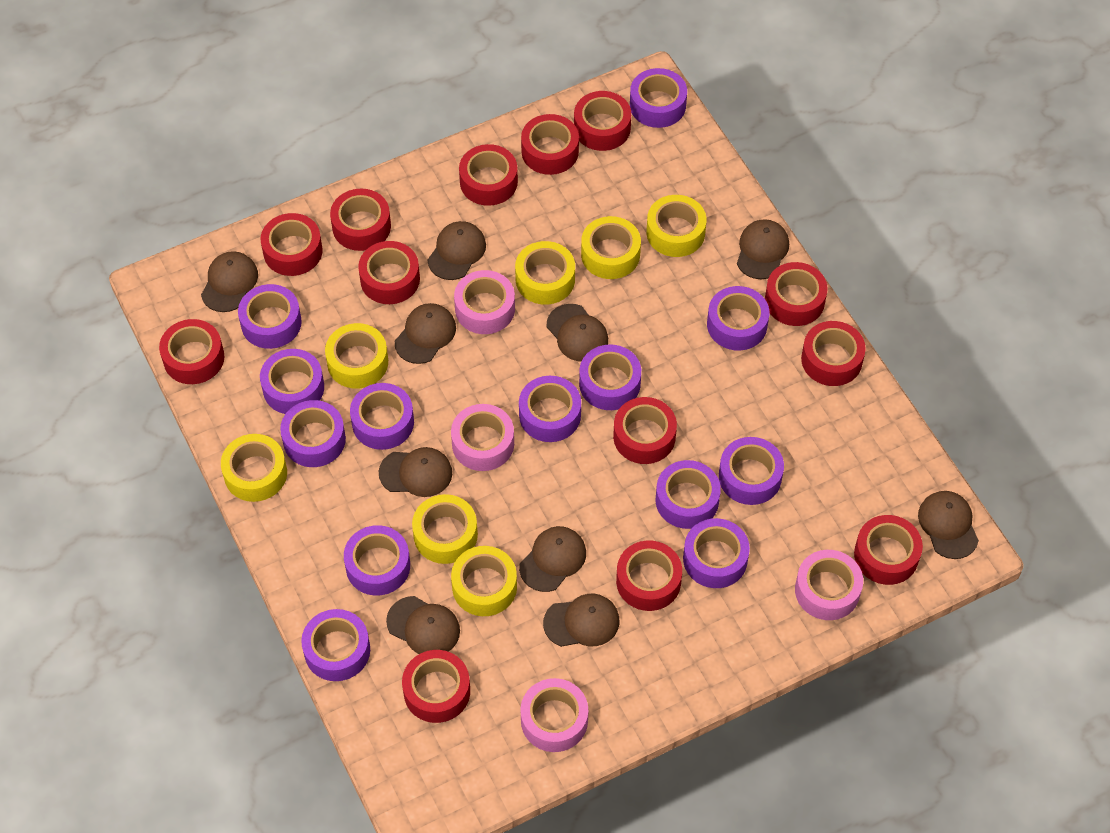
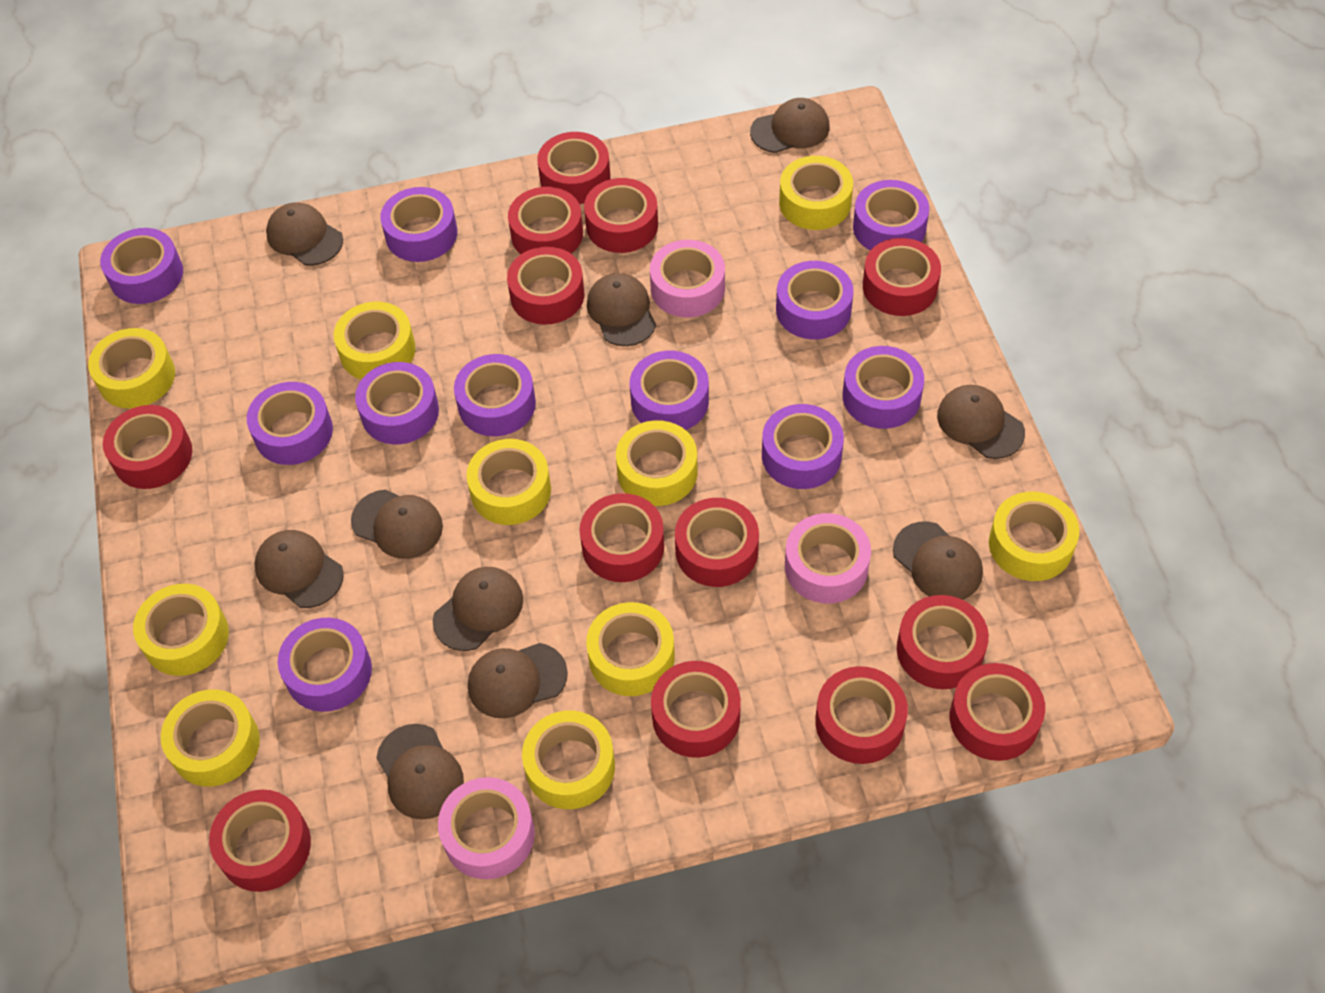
pink tape: [451,404,514,471] [454,270,515,334] [520,678,588,752] [795,550,863,620] = 4 -> [438,777,535,879] [650,240,725,317] [785,513,871,603] = 3
purple tape: [238,284,302,349] [260,349,324,414] [280,400,346,467] [301,609,370,681] [344,525,410,596] [350,383,414,450] [519,376,581,442] [579,345,641,410] [630,68,687,128] [656,460,721,529] [683,518,750,588] [707,286,770,351] [719,437,784,505] = 13 -> [100,228,183,304] [247,382,333,465] [278,618,372,712] [355,362,439,444] [380,187,457,262] [454,354,536,436] [630,351,709,430] [762,404,844,489] [776,261,854,339] [843,346,924,429] [853,180,929,251] = 11
yellow tape: [221,434,287,502] [325,323,388,389] [412,494,478,564] [451,546,517,616] [515,241,575,305] [581,216,641,279] [646,195,707,257] = 7 -> [88,328,175,409] [133,584,229,676] [161,689,260,787] [334,302,416,380] [466,439,551,525] [522,710,615,809] [586,602,675,696] [616,420,698,506] [779,156,853,230] [989,491,1079,581] = 10

